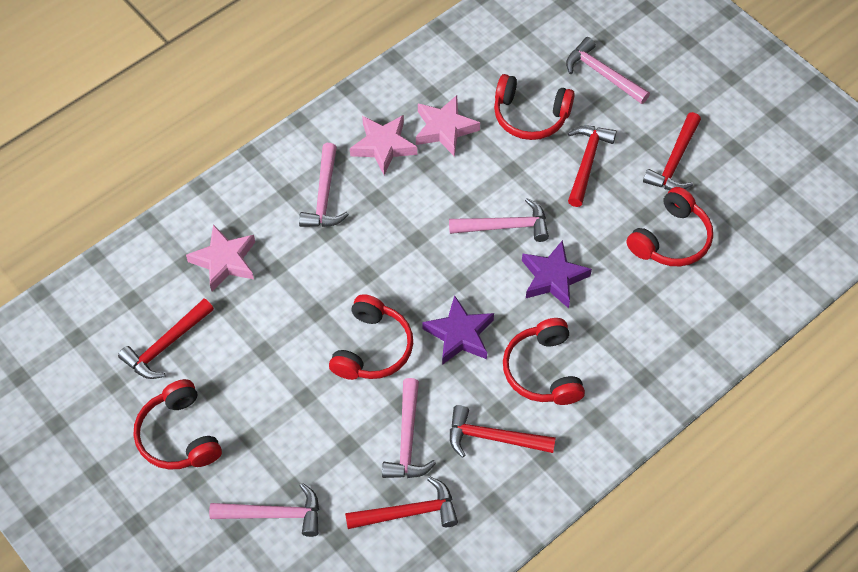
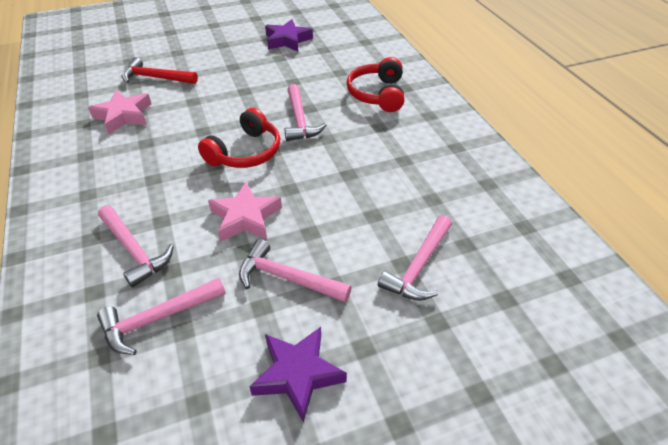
pink star: [186,224,255,291] [350,115,417,175] [416,95,480,157] = 3 -> [88,90,151,134] [208,182,282,242] = 2
red hammer: [118,299,214,379] [345,477,458,529] [450,405,556,458] [568,125,617,207] [643,112,701,190] = 5 -> [121,57,198,84] = 1
red headphones: [133,379,222,470] [329,294,413,380] [494,74,575,140] [503,318,585,405] [627,187,713,266] = 5 -> [198,108,280,168] [347,57,404,112] = 2

